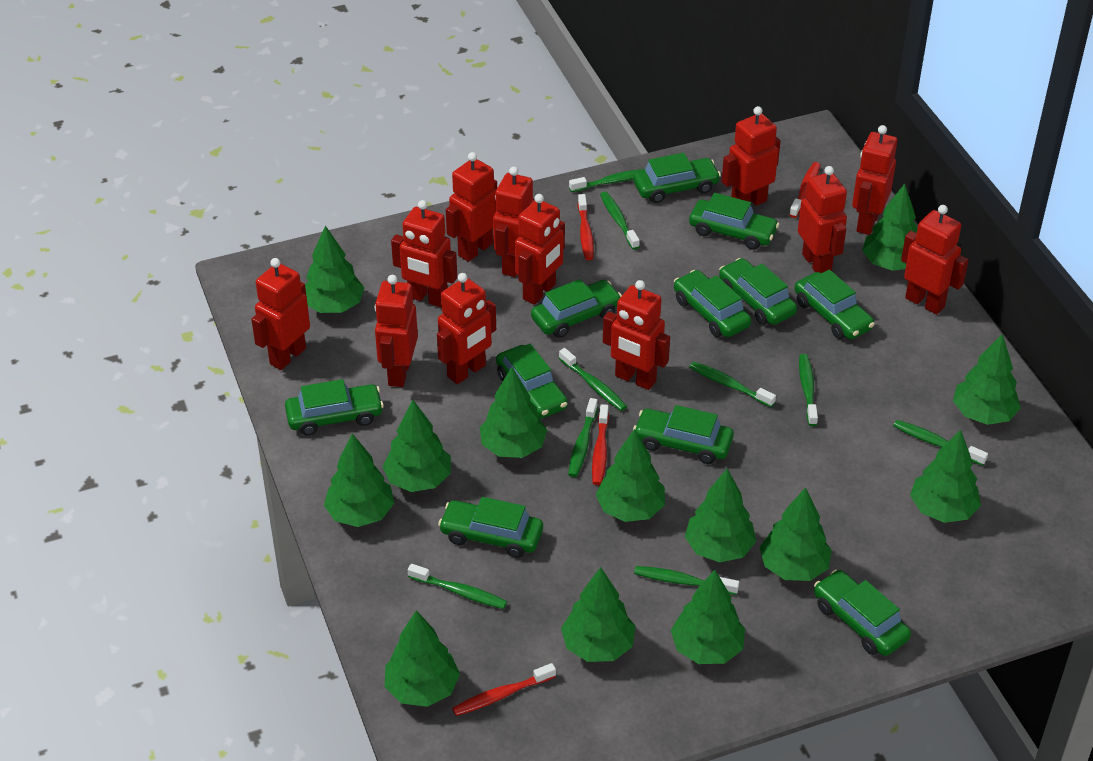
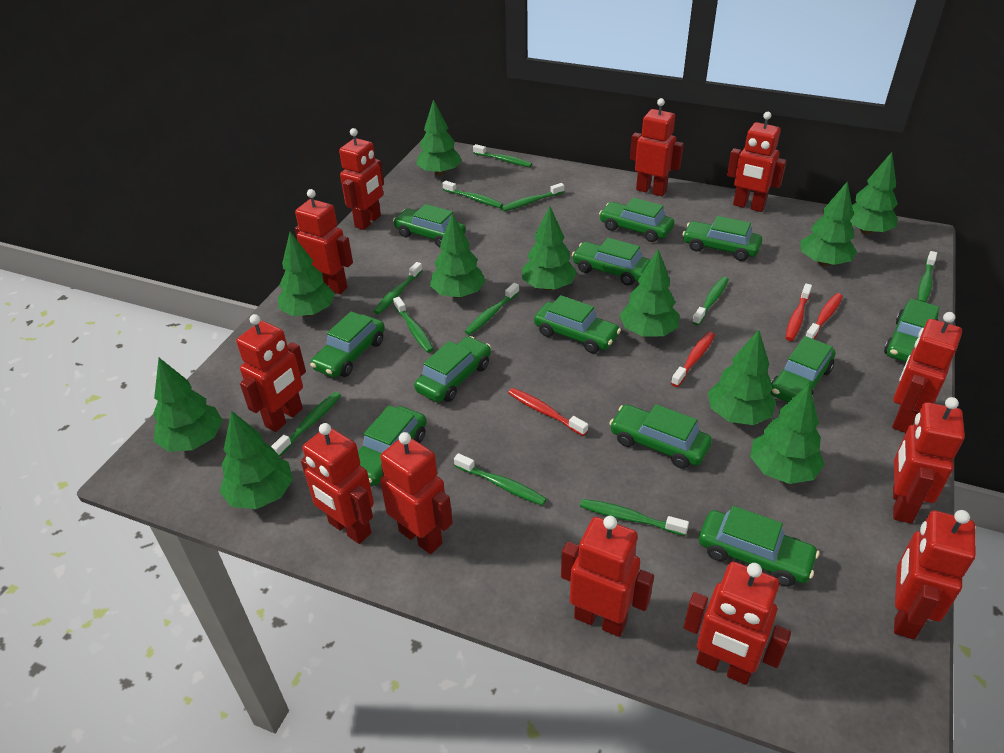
green car: [285,379,384,436] [438,497,543,558] [496,344,568,419] [531,279,622,338] [633,153,721,203] [633,405,734,464] [674,270,751,337] [689,193,779,250] [719,258,797,325] [795,270,875,339] [814,569,911,656] = 11 -> [310,311,385,378] [358,405,427,486] [393,204,466,247] [414,336,491,402] [534,295,621,353] [572,238,651,286] [599,198,674,242] [609,404,712,469] [682,216,762,261] [699,506,819,586] [770,336,835,402] [884,299,939,362] = 12
green toothbrush: [408,564,507,609] [559,348,627,411] [568,398,598,477] [569,169,645,192] [600,192,640,250] [634,566,739,595] [690,362,776,407] [799,354,818,426] [893,420,988,466] = 9 -> [271,392,341,457] [373,262,423,314] [393,297,434,353] [443,181,503,208] [454,453,547,506] [465,283,519,335] [473,144,532,167] [501,183,564,211] [580,499,689,536] [692,277,729,325] [918,251,937,303] = 11
green tree: [305,225,365,313] [324,434,394,527] [382,400,451,492] [385,610,460,707] [480,367,547,458] [561,567,635,662] [596,429,665,522] [671,570,745,664] [685,468,756,563] [760,487,832,581] [862,184,918,271] [910,430,981,523] [953,334,1021,425] = 13 -> [153,358,223,452] [220,410,293,509] [278,232,335,316] [416,99,462,176] [430,213,486,298] [522,206,577,291] [620,249,679,337] [708,330,776,425] [750,384,825,484] [801,181,857,266] [850,152,898,235] = 11

